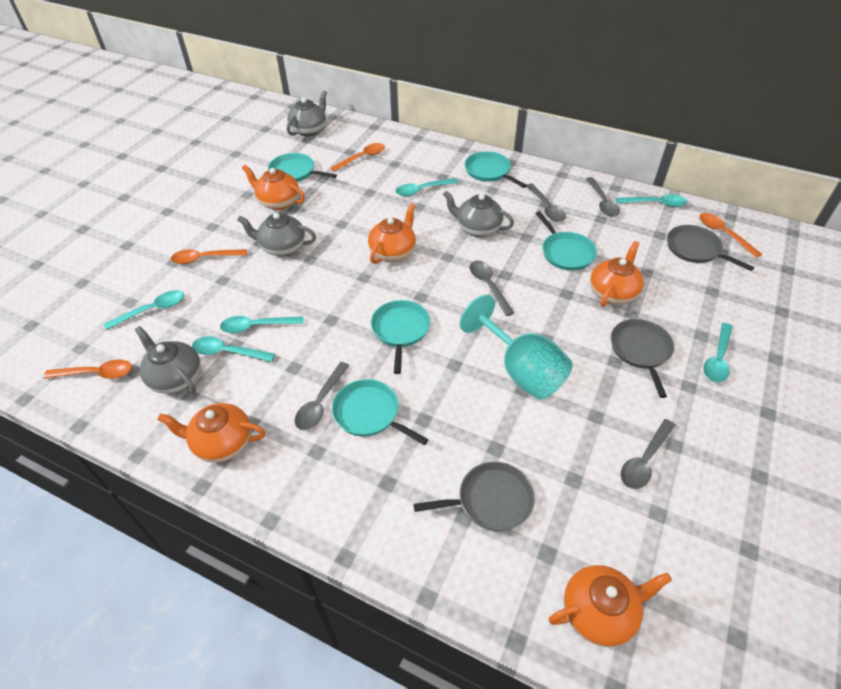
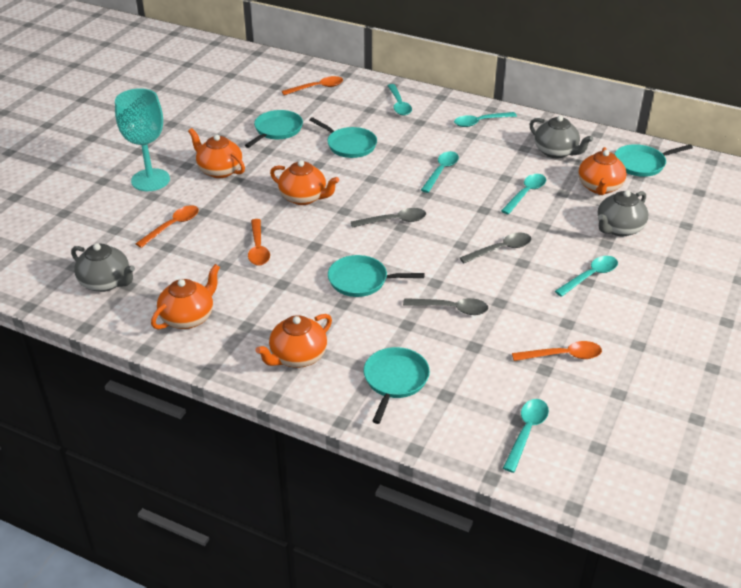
grey pan: [413,462,535,531] [611,319,674,398] [667,225,754,271] = 3 -> none = 0
grey spoon: [295,362,350,430] [470,261,514,316] [526,183,566,222] [586,177,620,217] [620,419,675,489] = 5 -> [351,208,426,228] [403,298,489,315] [460,233,531,263] = 3
grey teapot: [135,326,201,394] [237,213,316,256] [287,90,327,137] [443,191,514,237] = 4 -> [71,243,135,292] [529,116,593,158] [597,190,648,236] = 3

